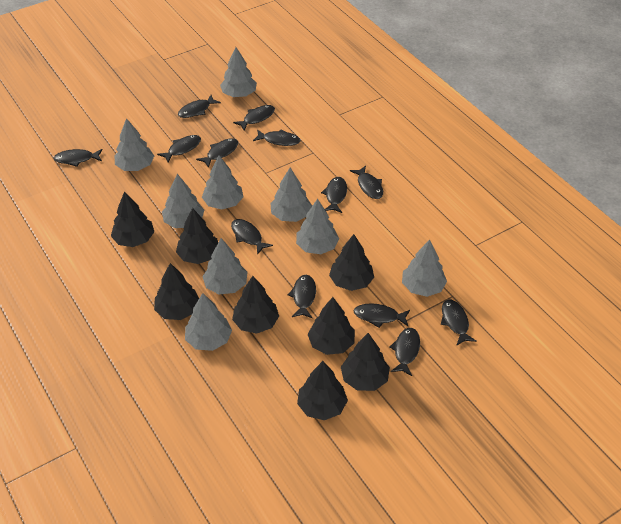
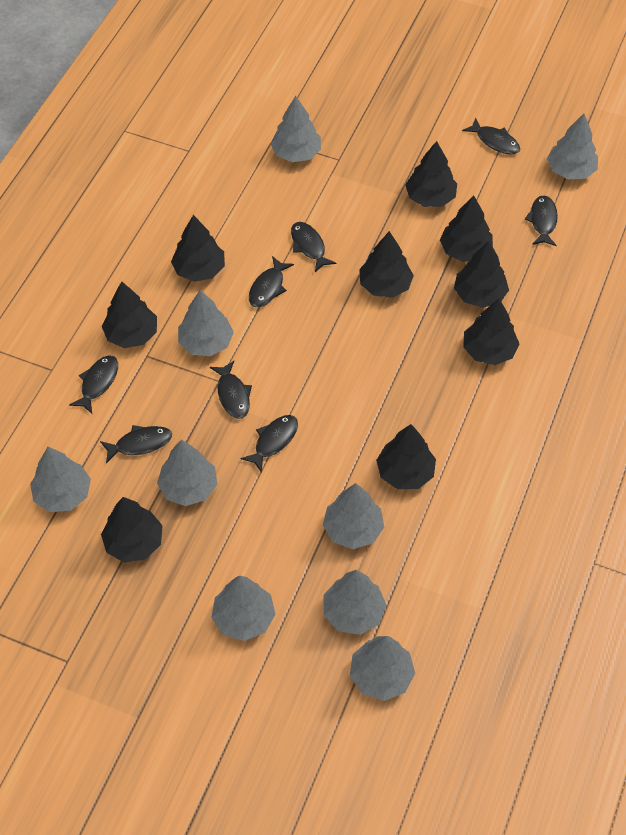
black fish: [54,149,102,167] [157,135,201,163] [178,95,221,118] [196,138,238,168] [231,219,273,255] [233,105,275,130] [253,129,301,146] [288,275,316,318] [321,177,347,213] [350,166,383,199] [353,303,410,328] [389,328,420,376] [441,299,477,346] = 13 -> [69,355,118,414] [100,425,172,463] [210,361,252,419] [241,415,298,473] [249,256,294,308] [291,222,336,272] [462,118,520,154] [525,195,558,246] = 8
black tree: [111,191,154,247] [154,263,199,320] [176,208,218,264] [232,276,279,334] [297,361,348,420] [308,297,355,355] [329,234,374,291] [341,333,390,391] = 8 -> [101,497,163,563] [102,281,157,348] [171,215,225,282] [359,231,414,298] [376,424,436,489] [405,141,457,207] [440,195,493,262] [454,241,509,308] [463,299,519,365] = 9

